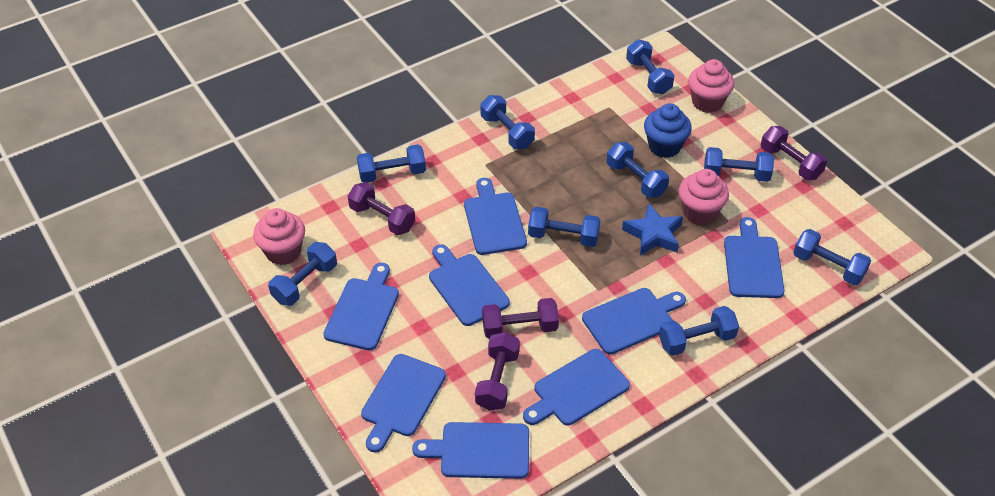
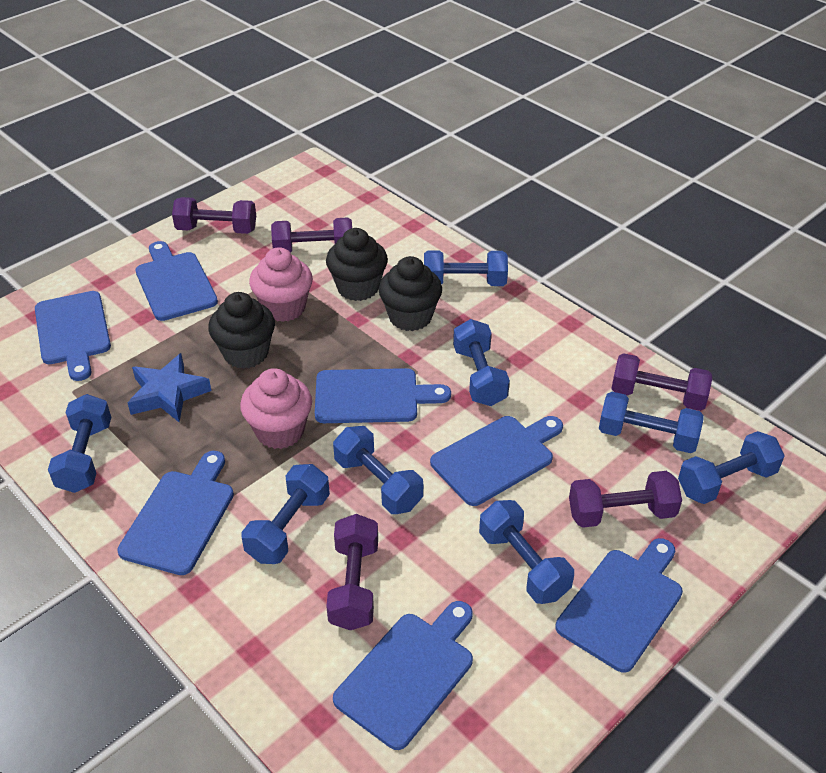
black cupcake: none = 0 -> [208,292,275,369] [326,228,388,301] [379,256,442,331] = 3
blue cupcake: [644,103,692,158] = 1 -> none = 0
blue cutting board: [323,263,399,350] [361,354,446,452] [412,422,529,479] [429,244,510,326] [464,178,527,255] [523,349,630,425] [582,288,686,355] [724,217,785,298] = 8 -> [35,291,111,381] [117,451,234,575] [135,241,218,321] [315,368,451,423] [333,601,473,750] [430,416,563,506] [555,538,683,673] = 7
blue dumbbell: [268,242,337,306] [357,145,426,183] [480,95,535,149] [528,207,600,247] [606,142,669,198] [626,39,675,94] [659,306,739,356] [704,147,774,182] [793,229,871,285] = 9 -> [48,394,111,493] [241,464,330,564] [333,426,423,514] [424,250,508,286] [453,319,510,406] [479,500,574,604] [599,392,703,453] [678,431,785,504] = 8
pink cupcake: [253,208,305,265] [679,169,729,225] [688,59,734,113] = 3 -> [240,368,312,449] [249,247,313,322] = 2
purple dumbbell: [348,182,415,235] [475,332,520,411] [482,298,559,339] [761,126,827,180] = 4 -> [172,197,256,234] [271,217,352,253] [326,514,378,630] [569,471,682,528] [611,353,712,411] = 5

